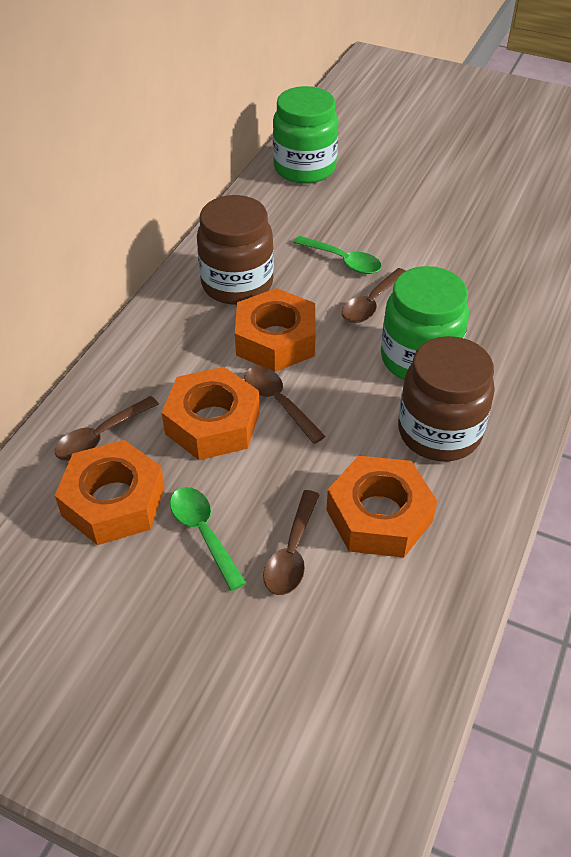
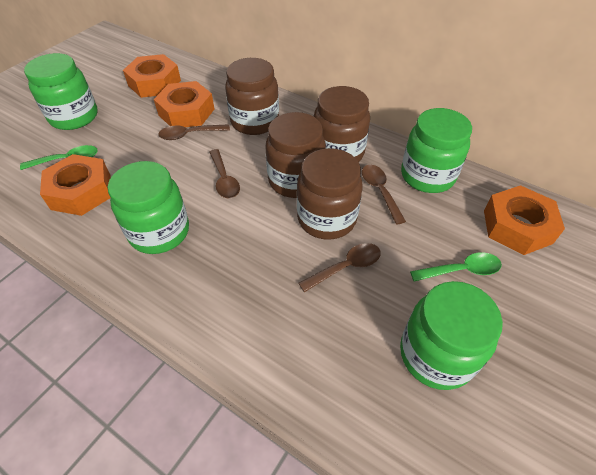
brown jar: [197,195,274,305] [398,336,495,461] = 2 -> [225,58,279,135] [265,112,326,198] [297,148,363,240] [314,86,370,162] = 4
green jar: [273,86,338,184] [381,266,469,380] = 2 -> [24,53,98,130] [108,161,189,254] [400,281,503,390] [401,108,472,193] = 4

